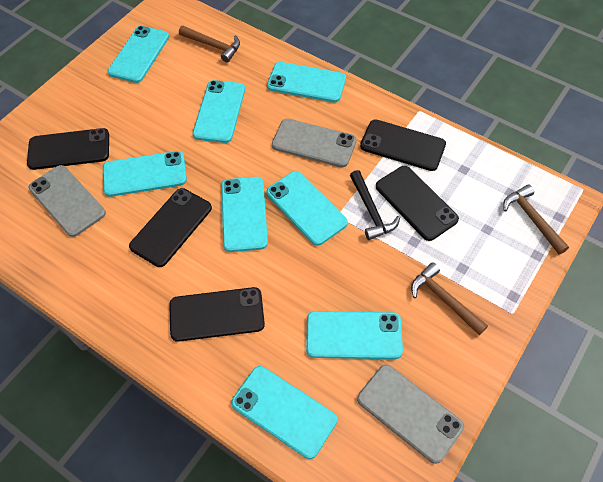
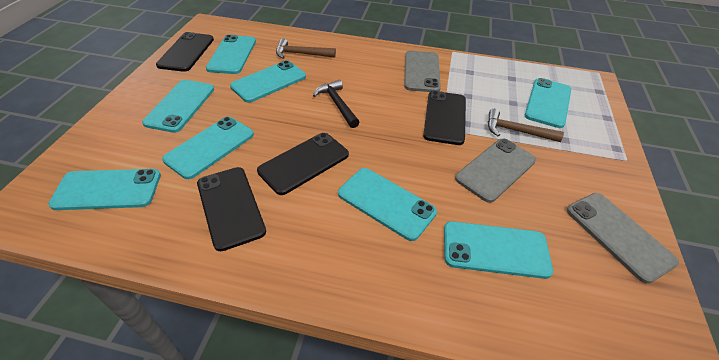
black phone: [27,128,109,170] [129,188,212,267] [169,287,265,342] [360,119,446,171] [376,166,459,241] = 5 -> [156,32,214,72] [197,167,266,251] [257,133,349,195] [423,91,466,145] = 4
brown hammer: [179,26,240,63] [411,262,488,335] [503,184,569,255] = 3 -> [276,38,336,59] [488,109,564,142] = 2

